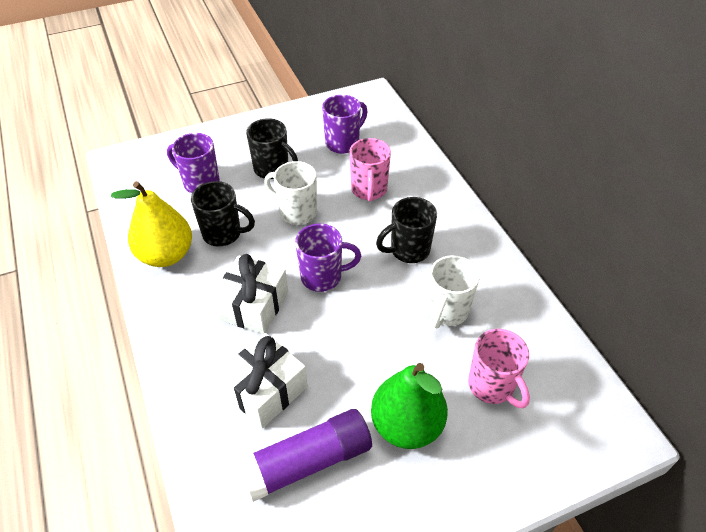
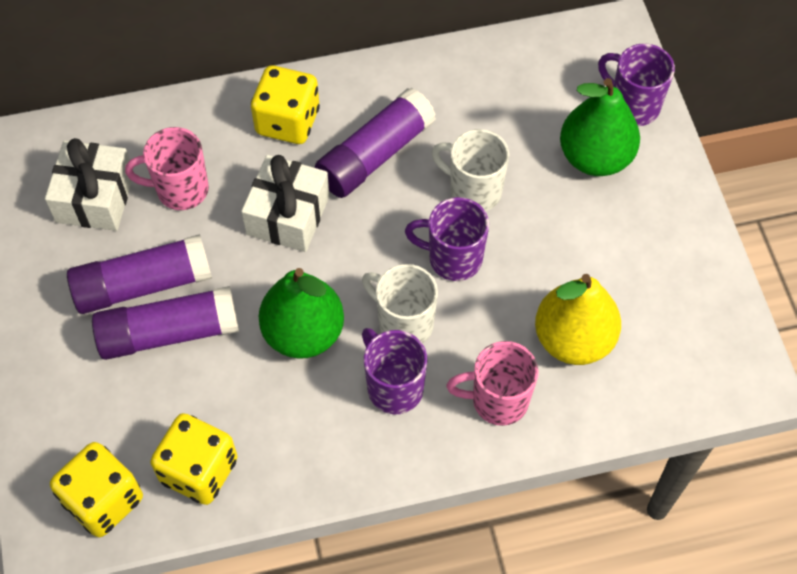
black mug: [191,181,255,247] [246,118,298,179] [376,197,437,263] = 3 -> none = 0
green pear: [371,363,448,449] = 1 -> [259,268,344,359] [560,78,640,176] = 2
purple glue stick: [238,409,372,502] = 1 -> [67,234,212,314] [92,286,239,360] [315,88,436,198] = 3
yellow dice: none = 0 -> [50,442,143,537] [150,413,238,505] [251,65,320,144] = 3

